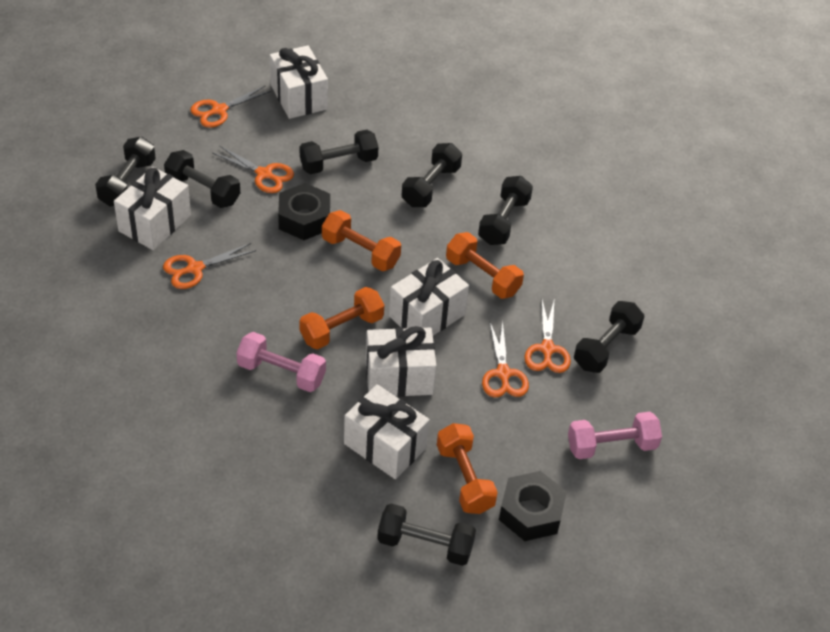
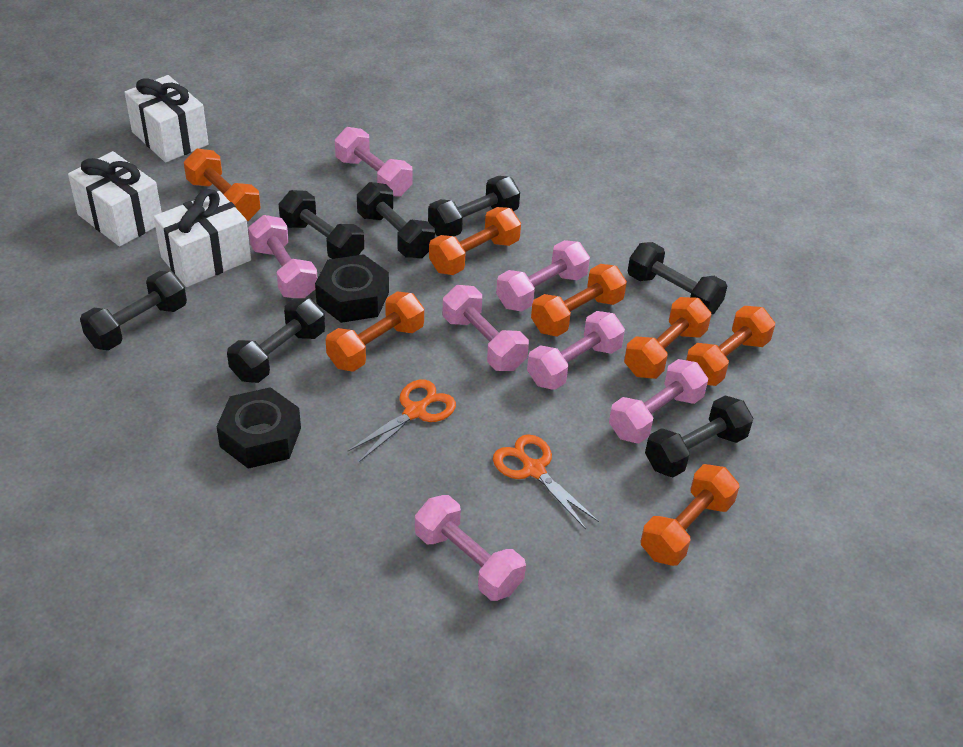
orange dumbbell: [299,287,384,349] [322,210,401,271] [437,423,498,514] [446,232,524,299] = 4 -> [184,148,260,221] [326,292,424,372] [429,207,521,275] [531,264,627,337] [624,297,711,379] [641,464,739,566] [686,306,775,386] = 7
orange scissors: [163,243,256,289] [190,85,271,128] [213,145,294,193] [482,320,529,398] [524,300,571,373] = 5 -> [348,380,456,462] [493,434,599,529] = 2
pink dumbbell: [236,332,326,392] [568,412,662,459] = 2 -> [248,215,318,298] [335,127,413,197] [415,495,526,601] [443,285,529,371] [496,240,590,312] [527,311,625,390] [609,359,708,443] = 7
white gift: [114,167,191,250] [270,45,328,119] [344,384,430,479] [366,326,436,397] [389,258,469,336] = 5 -> [68,151,162,247] [124,75,209,162] [154,189,251,287] = 3

